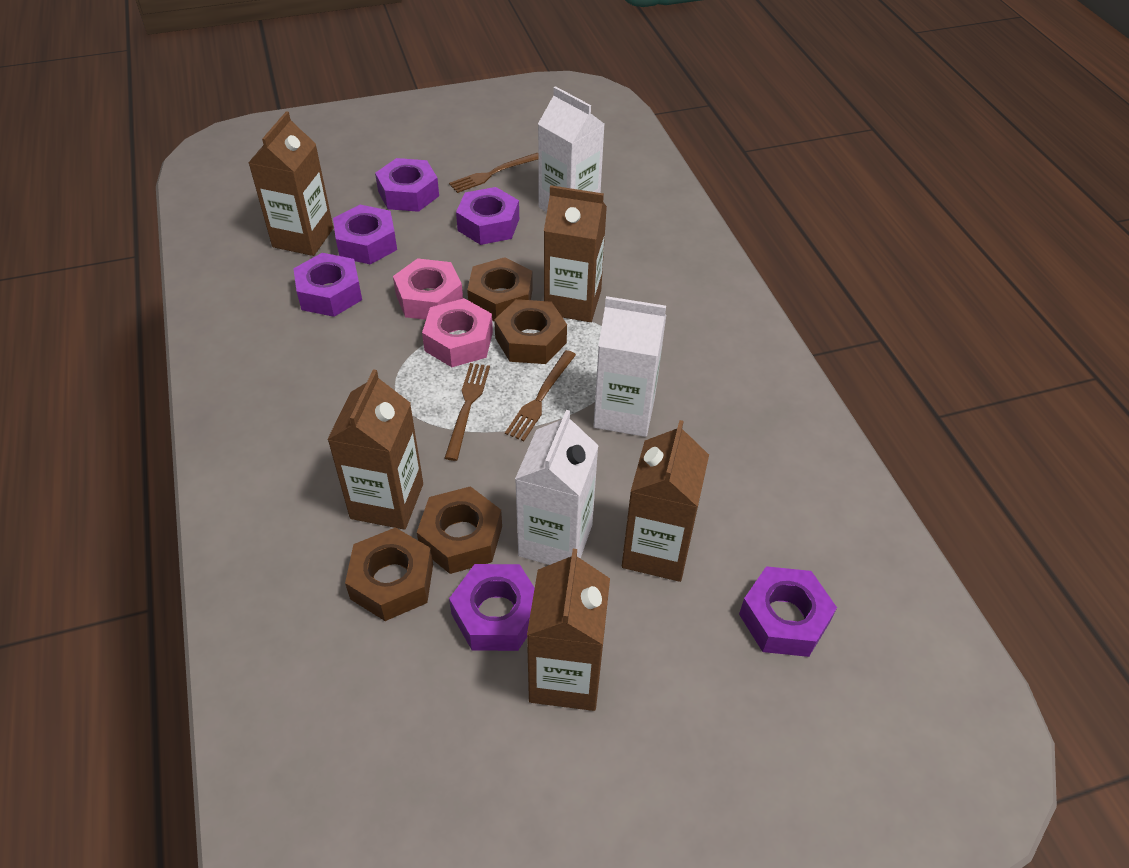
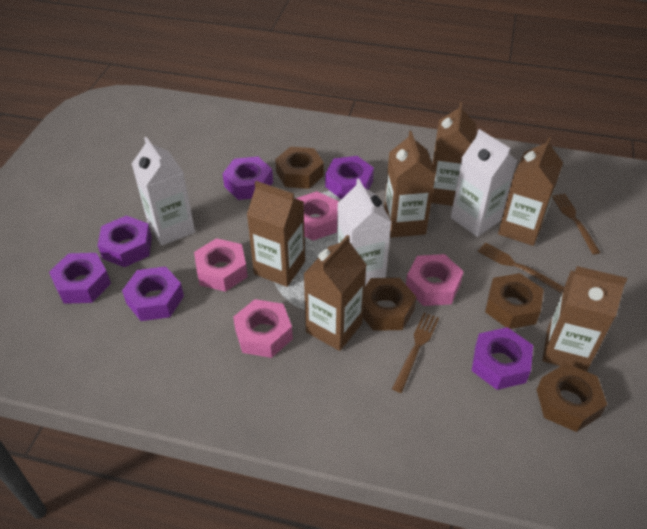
brown carton: [248,111,333,256] [327,369,423,530] [527,549,610,711] [544,185,607,322] [622,420,709,582] = 5 -> [247,181,305,287] [304,235,366,351] [384,131,436,238] [431,102,476,206] [498,137,563,246] [543,266,627,372] = 6
pink nut: [393,258,463,320] [422,298,493,367] = 2 -> [194,238,248,292] [233,299,293,358] [295,191,338,241] [406,254,464,306] = 4

